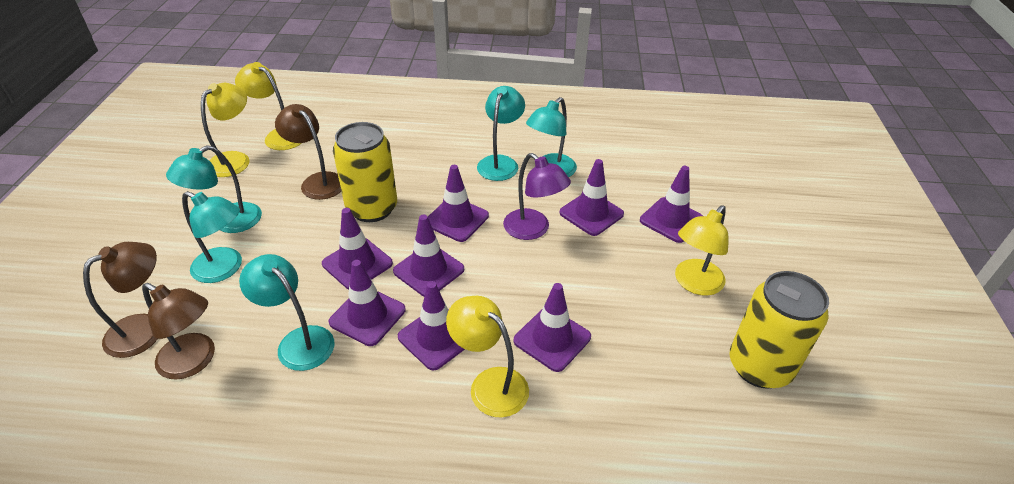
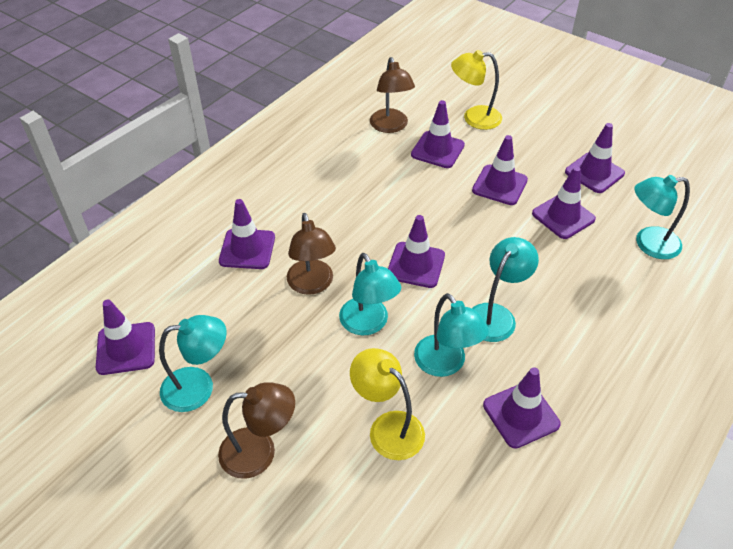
purple lamp: [503,153,571,240] = 1 -> none = 0
yellow can: [333,122,397,222] [729,271,829,389] = 2 -> none = 0
yellow lamp: [201,83,250,177] [235,62,301,150] [446,296,529,418] [675,205,729,296] = 4 -> [350,348,425,460] [451,50,502,130] = 2

